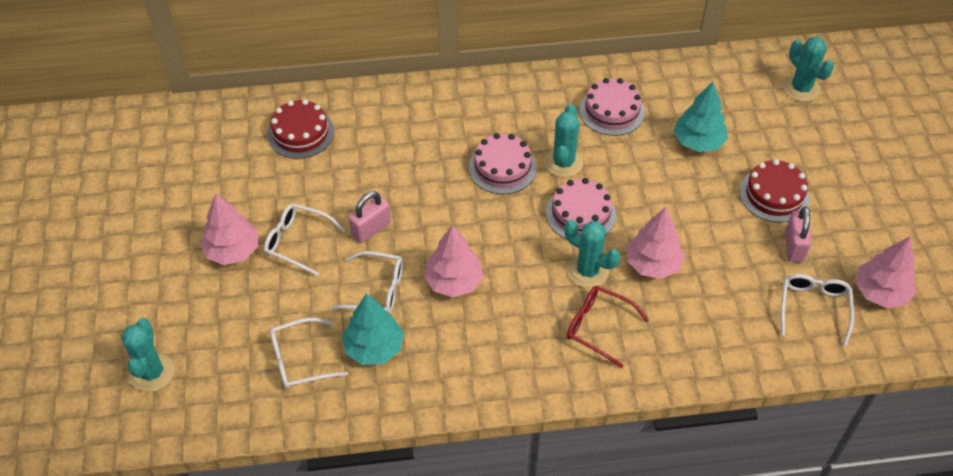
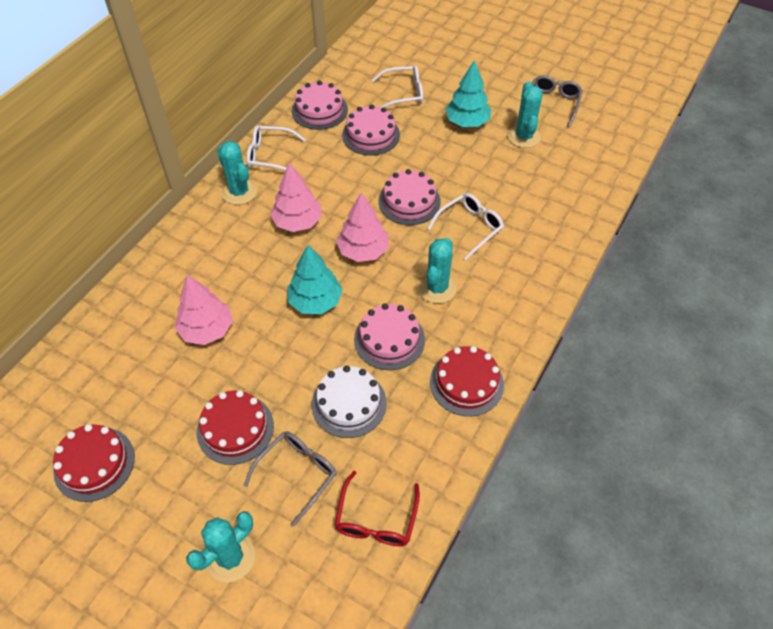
grey glasses: none = 0 -> [243,431,337,527] [532,75,583,127] = 2
pink cake: [469,133,537,194] [546,178,616,239] [579,78,645,136] = 3 -> [292,81,348,130] [342,104,400,155] [354,303,425,370] [379,169,441,225] = 4
pink padlock: [349,191,391,243] [785,207,811,263] = 2 -> none = 0
pink tree: [200,193,258,265] [424,225,483,297] [627,207,685,279] [855,236,916,308] = 4 -> [175,274,233,345] [270,162,322,232] [336,192,389,262] = 3
red cake: [268,99,334,159] [740,159,810,223] = 2 -> [53,424,135,502] [197,390,274,465] [430,346,504,416] = 3
white cake: none = 0 -> [311,365,386,438] = 1
white glasses: [264,203,345,276] [270,318,348,389] [331,251,403,314] [781,274,854,346] = 4 -> [247,125,306,171] [372,65,423,108] [427,193,504,260] = 3

